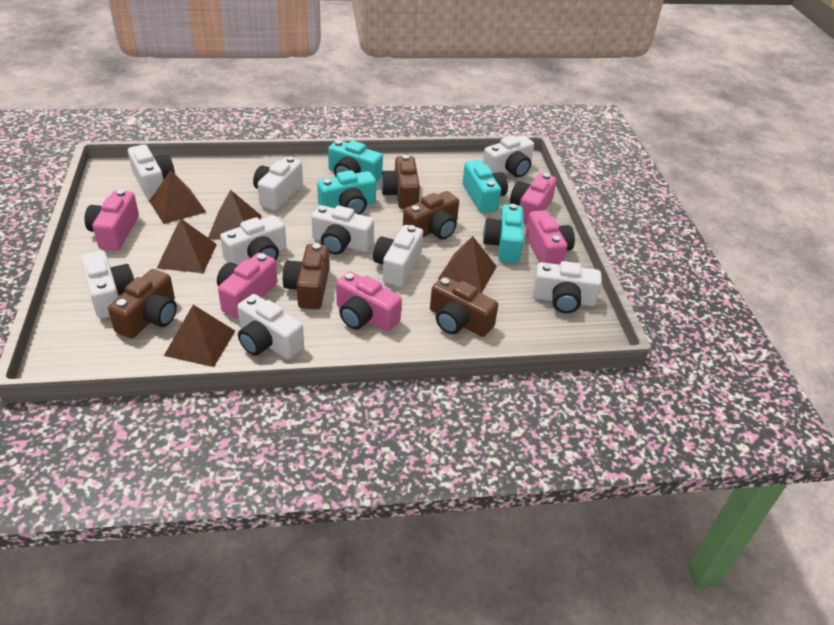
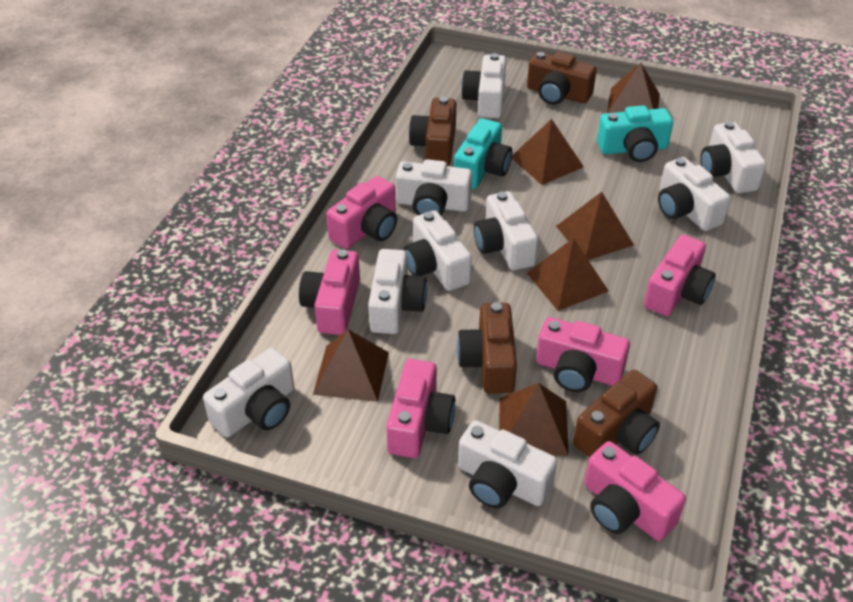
brown camera: [108,269,177,339] [283,243,329,309] [381,155,420,209] [403,191,459,240] [430,276,498,337] = 5 -> [409,97,456,166] [457,302,517,394] [527,52,597,105] [573,370,660,457] = 4
brown pyramid: [149,170,206,224] [157,218,217,273] [164,305,235,367] [208,190,261,240] [438,236,497,293] = 5 -> [313,329,389,402] [499,383,569,456] [512,119,584,185] [527,238,609,311] [556,192,634,260] [607,62,660,113] = 6
pink camera: [85,189,139,250] [217,253,277,318] [336,271,402,332] [510,173,557,224] [525,210,575,265] = 5 -> [299,249,360,335] [326,176,397,249] [386,359,455,458] [536,317,630,392] [584,441,686,541] [644,235,716,316] = 6
turquoise camera: [317,170,376,215] [328,140,383,182] [462,160,508,213] [483,204,524,263] = 4 -> [454,118,512,189] [597,105,673,162] = 2

